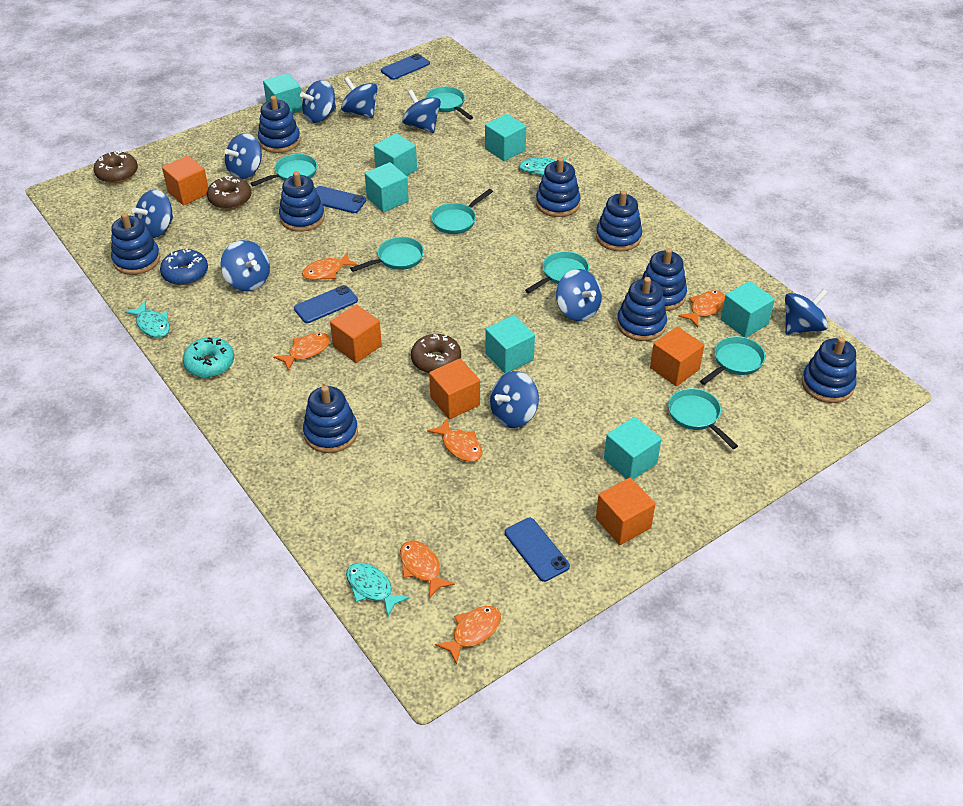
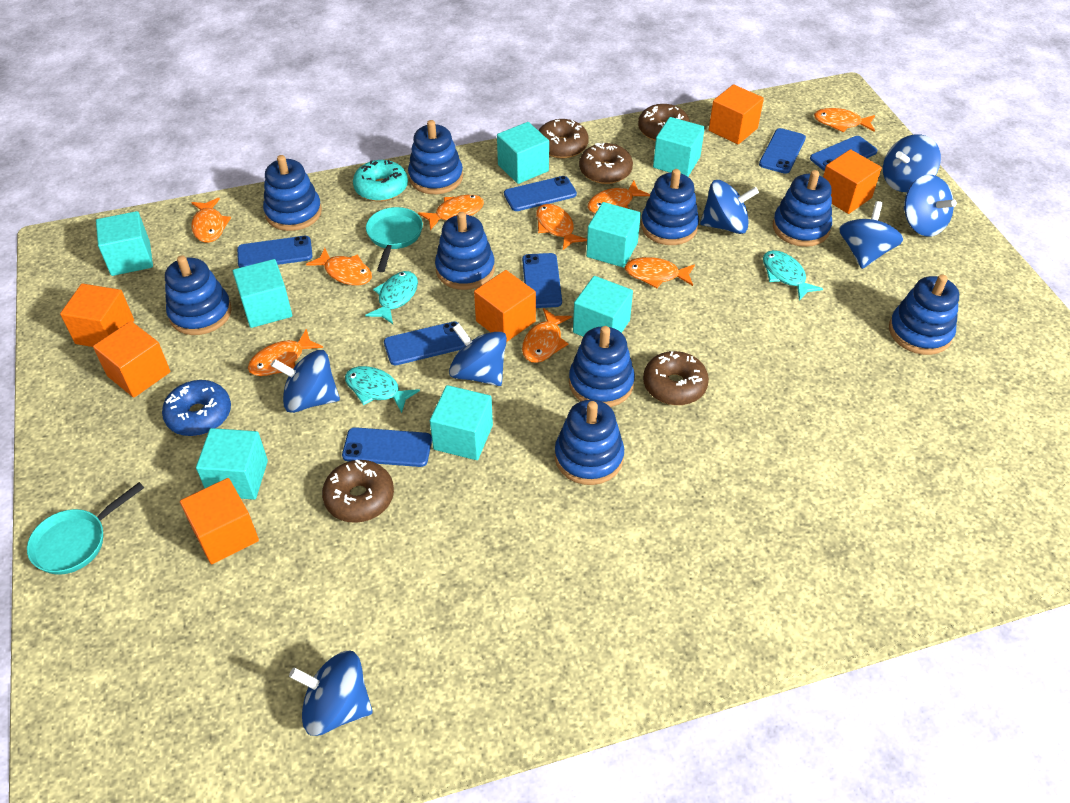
blue phone: [294,285,358,323] [316,186,366,213] [381,53,430,80] [505,518,570,582] = 4 -> [237,236,312,268] [342,427,432,467] [384,321,465,365] [504,176,577,211] [522,253,562,308] [759,128,806,174] [810,136,877,171] = 7
blue spinning top: [132,190,173,238] [220,240,270,291] [225,133,262,179] [300,80,336,123] [341,77,377,118] [402,90,441,133] [490,371,539,428] [556,269,602,321] [785,289,828,335] = 9 -> [271,350,340,413] [289,651,373,736] [449,323,507,386] [700,180,759,234] [839,201,903,269] [883,134,941,192] [904,175,957,237] = 7
brown donut: [94,150,138,183] [207,176,251,209] [411,334,461,373] = 3 -> [322,460,394,523] [539,119,589,158] [579,143,633,184] [638,104,690,141] [643,351,709,405] = 5
orange cube: [162,156,208,206] [330,305,382,363] [429,358,480,419] [596,477,655,545] [650,326,704,386] = 5 -> [60,284,134,347] [93,321,170,398] [180,478,259,564] [474,270,536,342] [709,84,764,144] [823,149,882,214] = 6
orange fish: [273,332,330,371] [302,252,358,280] [400,540,455,599] [427,417,483,462] [435,606,501,665] [678,290,725,327] = 6 -> [191,198,231,243] [248,329,323,376] [306,248,372,285] [418,195,484,230] [522,308,572,363] [536,204,587,250] [588,181,650,213] [625,257,695,288] [814,108,875,132] = 9
turquoise cube: [263,73,302,114] [365,162,409,212] [374,133,417,176] [485,114,526,161] [485,315,535,374] [604,417,661,480] [721,281,775,337] = 7 -> [96,211,153,276] [196,428,268,500] [233,259,292,328] [430,385,493,460] [497,122,549,184] [573,276,633,337] [586,202,641,268] [653,117,705,177] = 8
turquoise pan: [250,154,317,186] [350,237,424,272] [425,87,473,120] [431,189,493,234] [525,251,589,293] [668,388,738,449] [700,336,765,385] = 7 -> [27,482,144,575] [366,207,423,272] = 2

